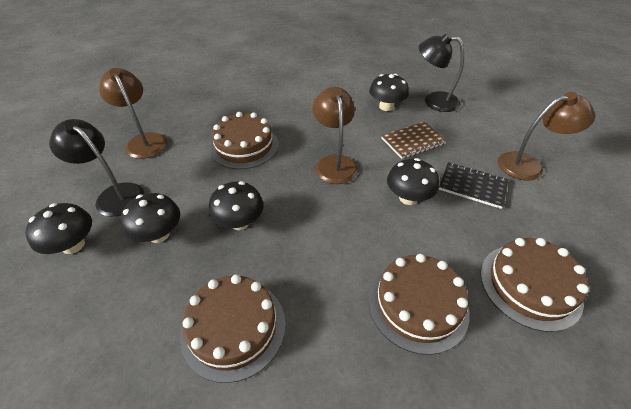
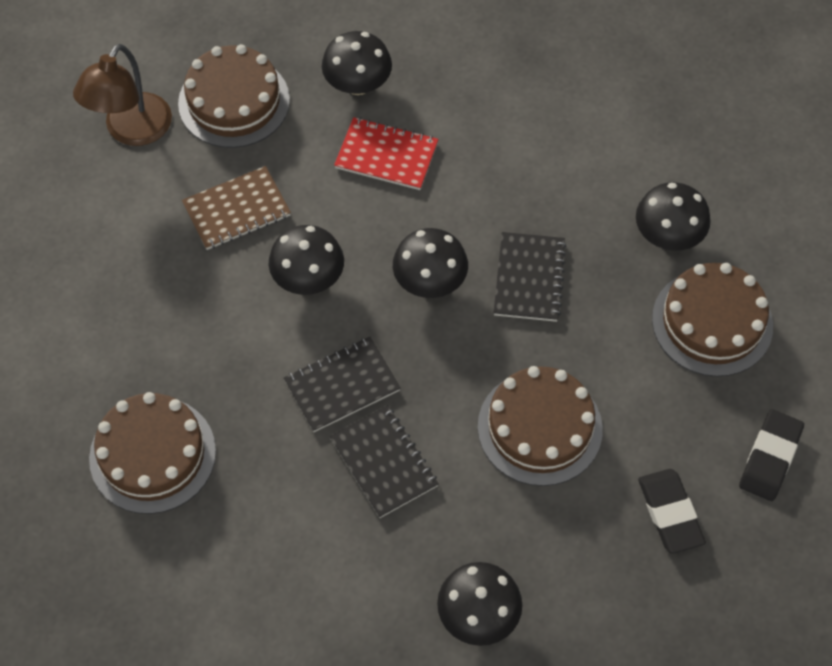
black eraser: none = 0 -> [638,469,706,554] [739,409,804,501] = 2
black lamp: [49,119,144,217] [419,33,464,112] = 2 -> none = 0
black notebook: [439,162,508,209] = 1 -> [284,337,401,432] [330,405,439,518] [494,232,566,322] = 3
brown lamp: [99,68,167,159] [312,87,358,184] [498,92,595,181] = 3 -> [73,44,172,146] = 1
red notebook: none = 0 -> [334,117,439,190] = 1

